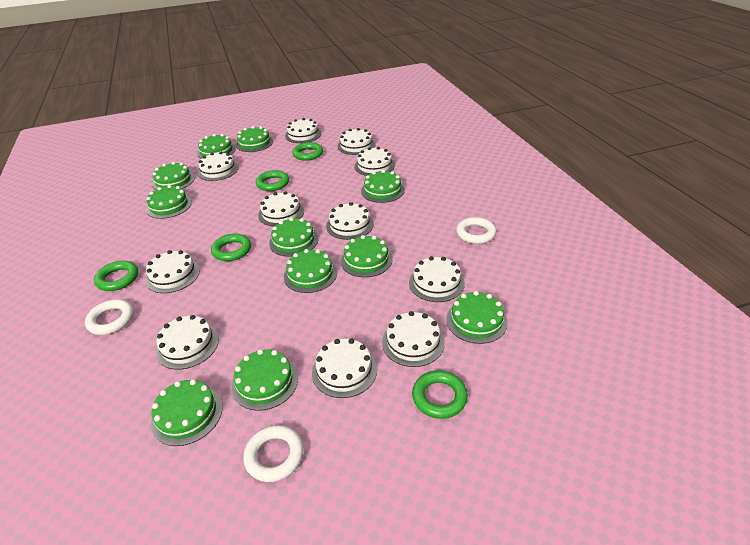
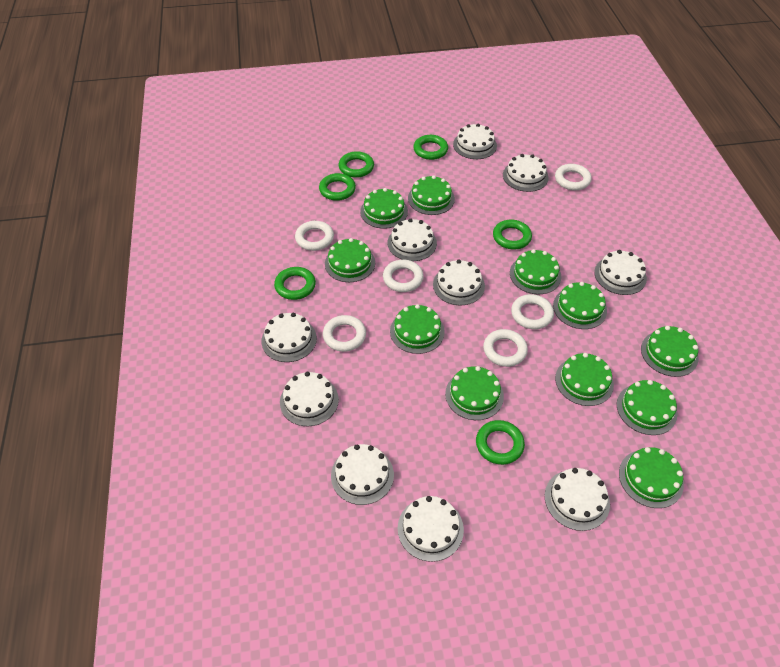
green ring: [94,261,138,291] [211,234,251,261] [256,170,289,191] [292,142,323,161] [412,370,468,419] = 5 -> [274,267,316,300] [319,173,356,201] [339,151,374,178] [413,135,448,160] [476,420,525,465] [493,220,532,250] = 6
white cake: [146,250,200,293] [156,315,219,370] [198,152,239,181] [258,191,304,227] [285,118,321,143] [312,339,377,398] [326,202,374,240] [337,128,375,155] [355,147,395,176] [382,311,445,367] [409,256,465,302] = 11 -> [261,313,317,362] [280,372,339,426] [331,444,394,505] [388,218,437,261] [398,496,464,562] [433,259,485,305] [453,123,497,159] [503,154,549,192] [545,468,610,531] [594,250,647,295] = 10
white ring: [85,299,134,335] [243,425,304,482] [456,217,496,244] = 3 -> [295,221,334,251] [323,315,366,352] [383,260,424,292] [483,329,528,367] [511,294,554,329] [555,164,592,190] = 6

